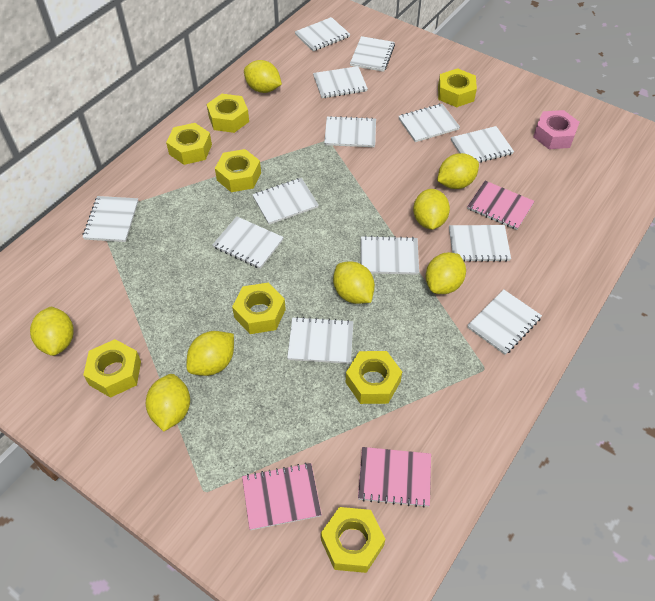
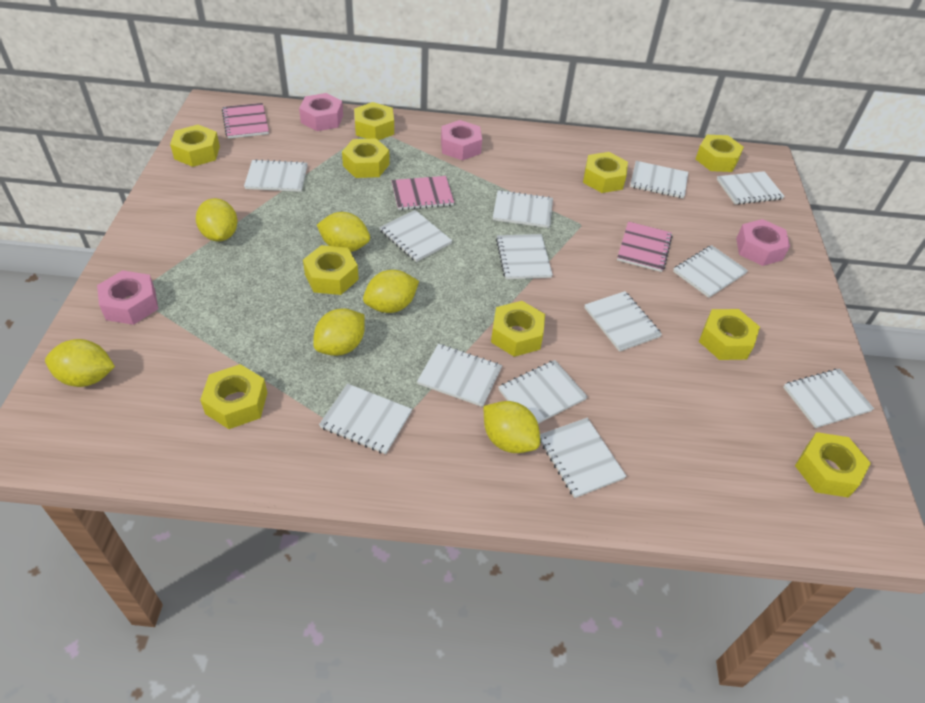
pink nut: [533,110,580,149] = 1 -> [97,270,158,325] [299,93,343,131] [441,120,482,160] [736,219,790,266] = 4
yellow lemon: [30,307,74,356] [146,374,190,432] [187,331,234,376] [244,60,282,93] [333,261,375,304] [413,189,450,230] [426,252,466,294] [437,153,479,189] = 8 -> [45,339,115,387] [196,198,238,242] [313,308,365,356] [317,212,370,252] [363,270,419,313] [484,401,540,453] = 6
yellow nut: [83,339,141,398] [166,123,212,165] [207,94,249,133] [215,149,261,192] [232,283,286,334] [321,507,385,573] [346,351,402,404] [438,68,477,107] = 8 -> [170,125,220,167] [200,364,267,429] [303,245,359,295] [342,138,390,178] [354,102,394,140] [491,301,545,357] [583,152,628,193] [696,135,744,172] [699,309,760,360] [795,432,871,498] = 10

